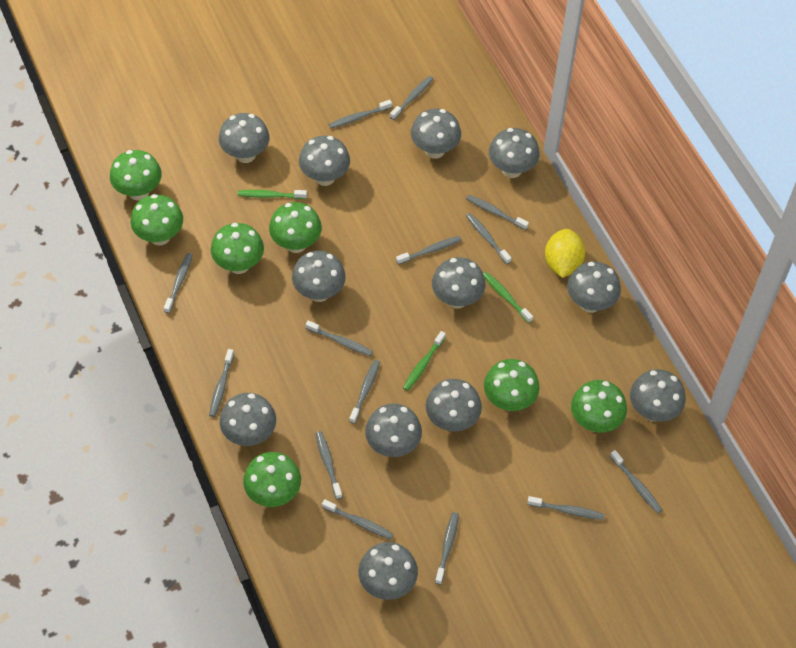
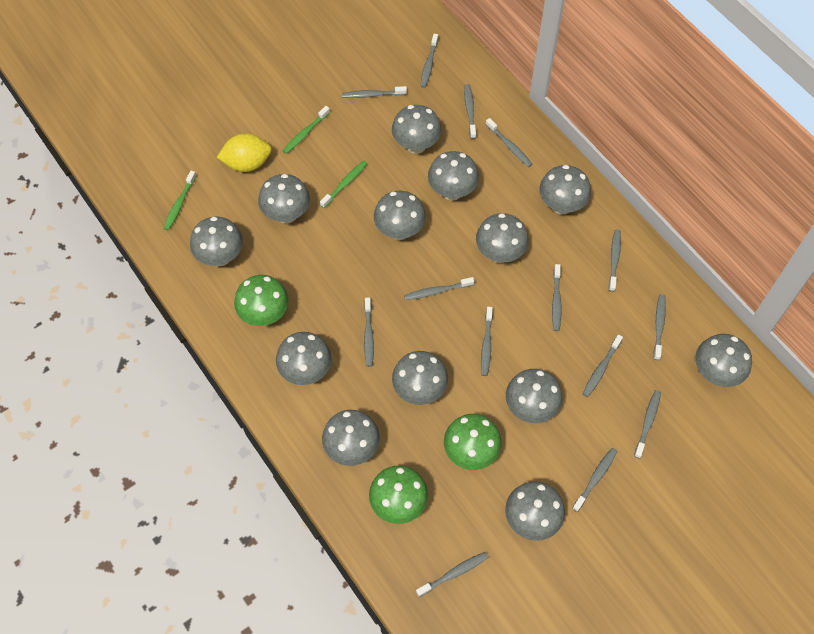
green mushroom: [110,150,162,200] [130,194,183,246] [211,223,264,274] [243,452,301,507] [269,202,322,253] [484,359,540,411] [571,380,627,433] = 7 -> [234,275,289,326] [369,466,428,524] [444,414,502,470] = 3
grey mushroom: [219,113,270,163] [220,393,276,446] [292,251,346,302] [299,136,350,186] [358,542,418,600] [365,404,422,457] [411,109,461,159] [426,379,482,431] [432,257,485,308] [489,128,540,178] [567,262,621,313] [630,369,686,422] = 12 -> [190,217,243,266] [258,174,310,224] [276,332,332,385] [322,410,380,466] [374,191,426,240] [392,105,441,154] [392,351,448,405] [428,151,479,201] [476,213,529,263] [505,482,565,541] [506,369,562,423] [539,165,591,215] [695,334,752,387] = 13

